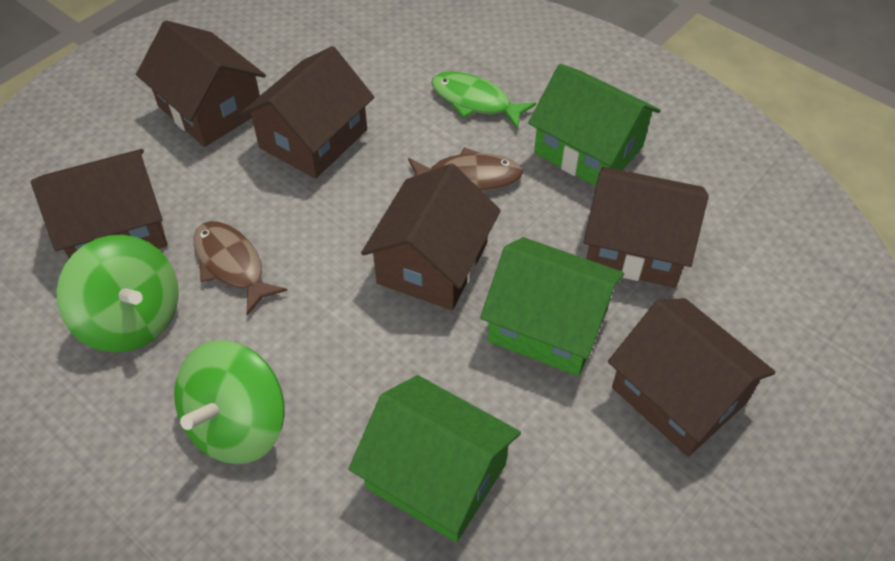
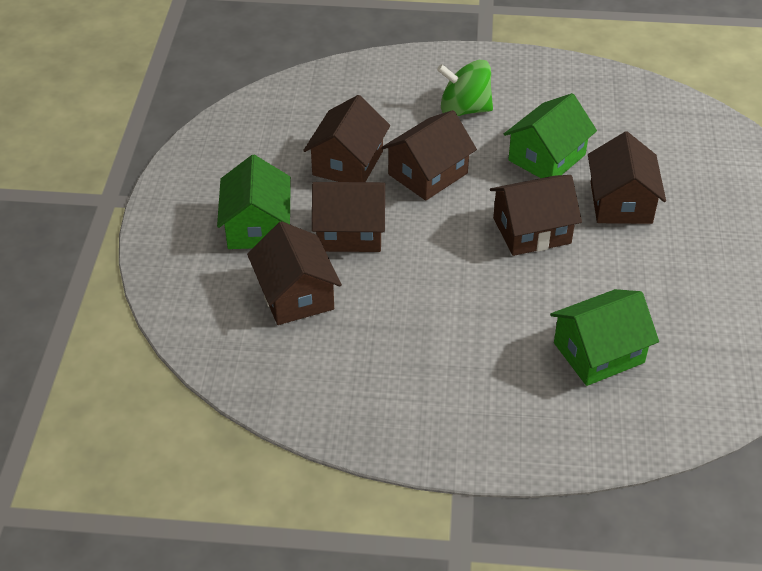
brown fish: [193,221,287,315] [408,147,523,191] = 2 -> none = 0
green fish: [431,72,536,130] = 1 -> none = 0
green spinning top: [56,235,179,353] [174,340,285,464] = 2 -> [437,60,493,116] = 1

